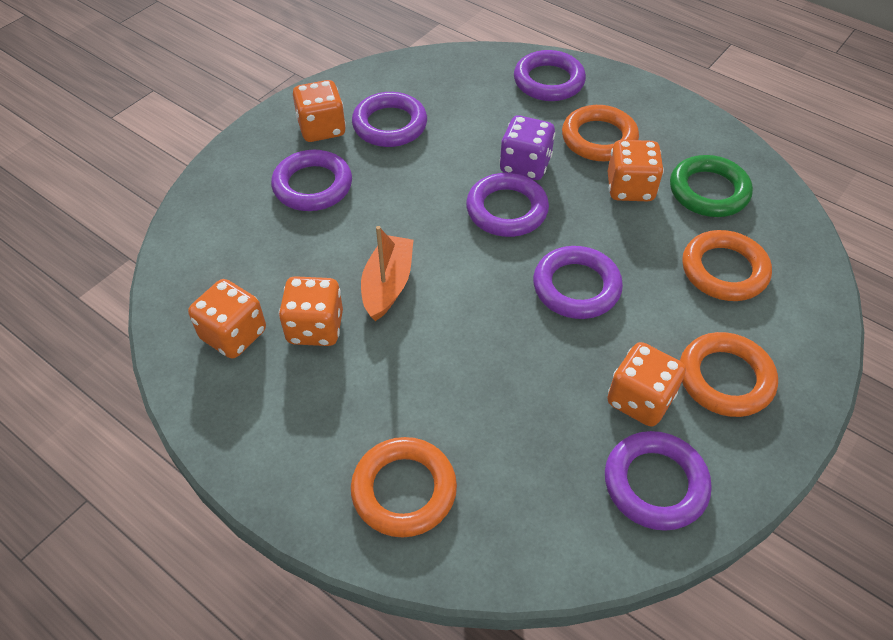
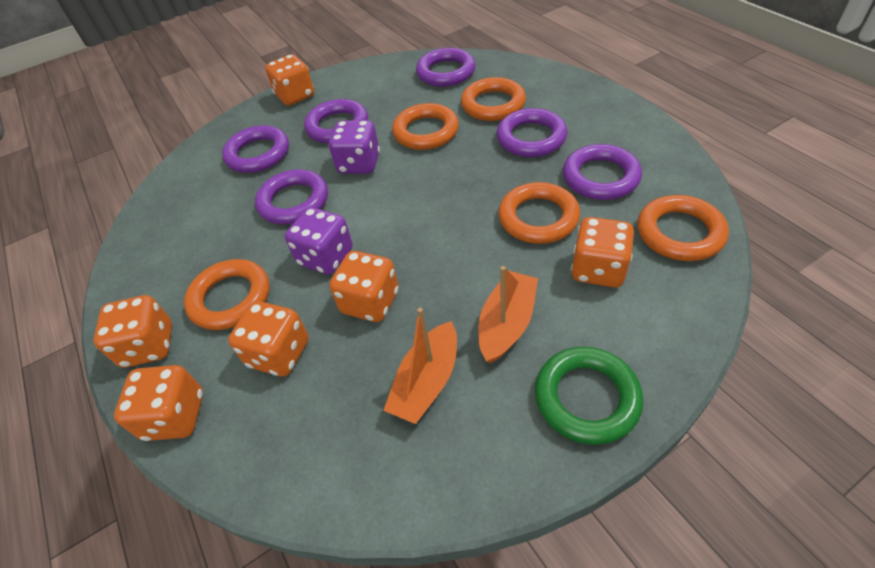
orange boat: [361,226,413,321] = 1 -> [383,308,457,424] [478,266,538,364] = 2
orange dice: [188,279,266,359] [278,276,343,346] [293,80,346,142] [607,342,686,427] [608,140,664,201] = 5 -> [93,295,172,368] [114,365,203,441] [228,301,309,377] [265,54,314,106] [330,251,399,322] [571,217,634,288] = 6
orange ring: [351,437,457,538] [562,105,639,161] [680,332,778,417] [682,230,772,301] = 4 -> [184,259,270,330] [392,103,459,150] [461,77,526,121] [499,182,580,244] [638,195,729,261] = 5
purple dice: [499,116,555,180] = 1 -> [285,207,353,275] [329,120,380,174] = 2

